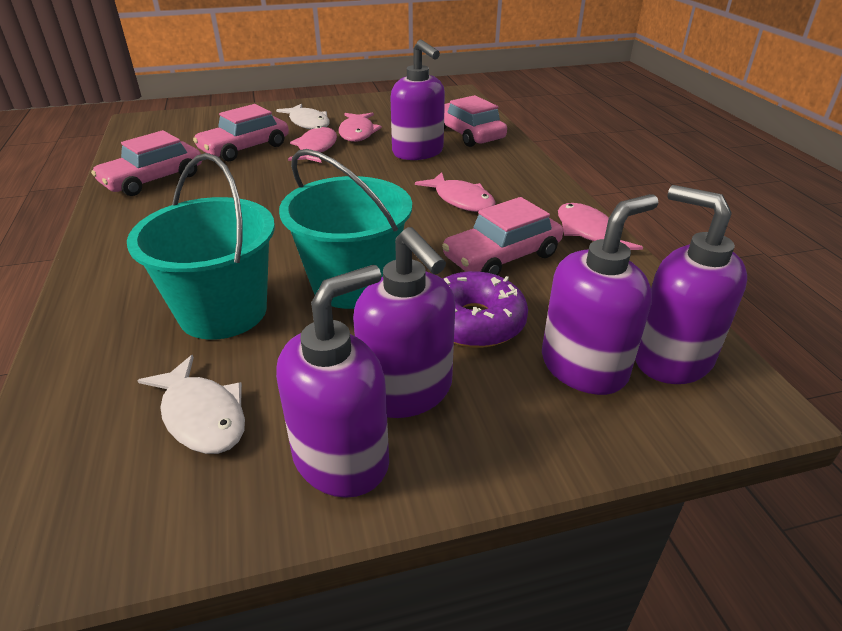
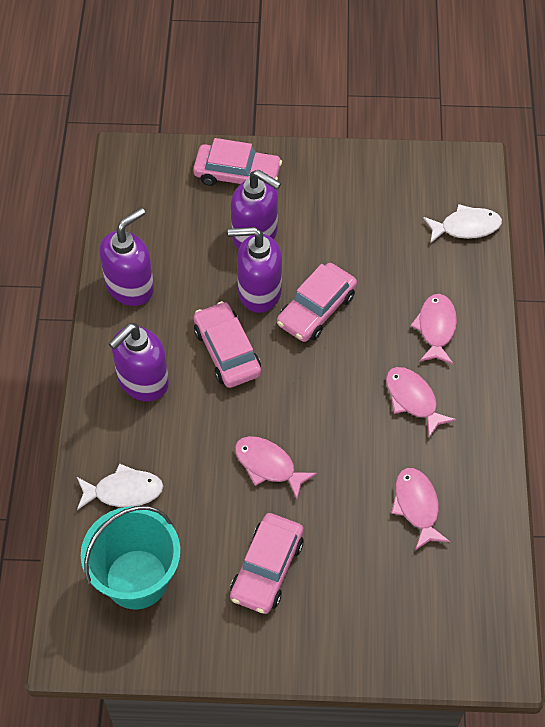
purple donut: [443,271,528,348] = 1 -> none = 0
purple soap dispenser: [276,265,389,498] [353,227,456,418] [390,40,445,160] [542,194,659,395] [635,185,747,384] = 5 -> [99,208,154,306] [109,323,169,401] [228,227,282,313] [231,170,281,249] = 4
turquoise bucket: [127,153,275,340] [279,149,412,309] = 2 -> [81,506,181,609] = 1

